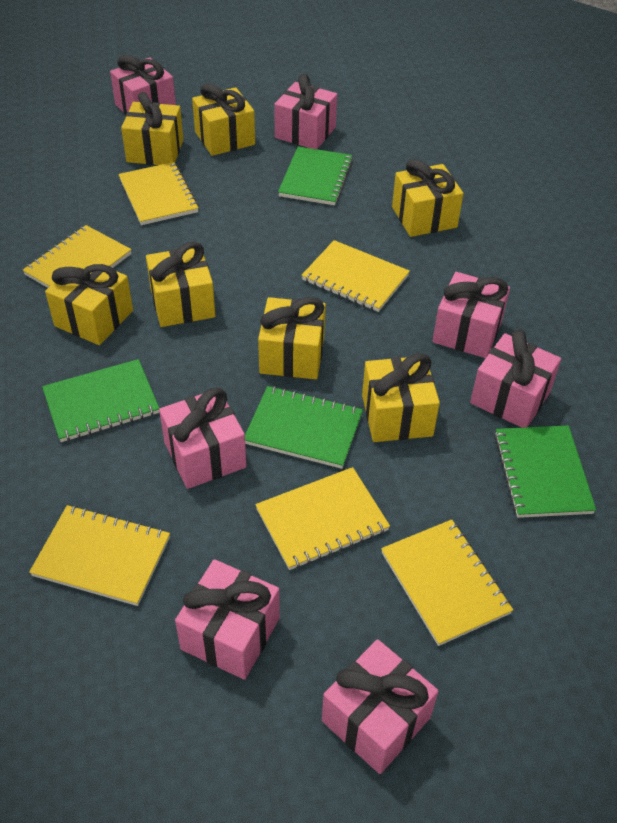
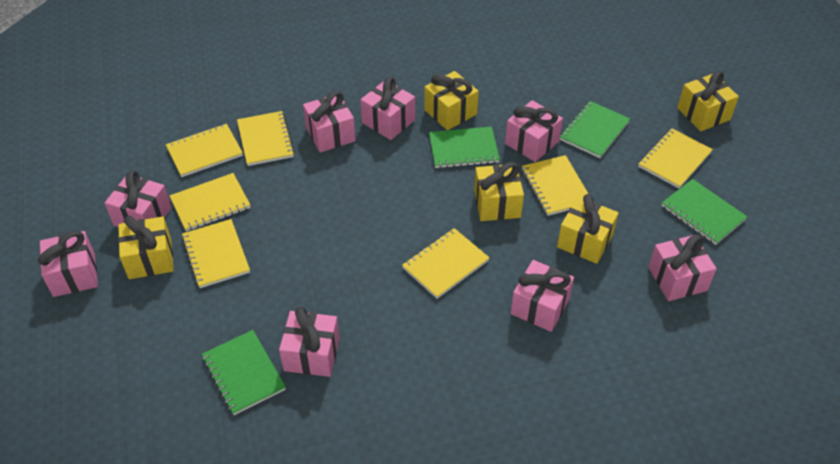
pink gift: [110,55,176,115] [159,388,247,489] [175,559,280,680] [274,74,337,149] [322,639,439,774] [433,272,510,358] [470,329,561,428] = 7 -> [38,231,98,297] [105,170,171,227] [279,306,340,377] [303,91,356,153] [360,77,415,140] [505,100,563,162] [511,260,574,332] [648,235,717,301] = 8
yellow gift: [45,257,133,345] [121,92,183,165] [146,242,215,327] [192,83,255,156] [258,297,326,379] [362,353,440,442] [392,159,463,237] = 7 -> [118,215,174,279] [424,71,479,130] [474,162,524,221] [557,194,619,264] [677,71,739,131] = 5
yellow notebook: [23,225,131,288] [29,505,170,606] [119,162,199,225] [255,467,390,570] [301,240,410,312] [381,519,513,646] = 6 -> [166,124,243,177] [170,173,250,232] [182,219,250,288] [237,111,295,166] [402,228,490,299] [522,155,588,216] [638,128,713,188] = 7

